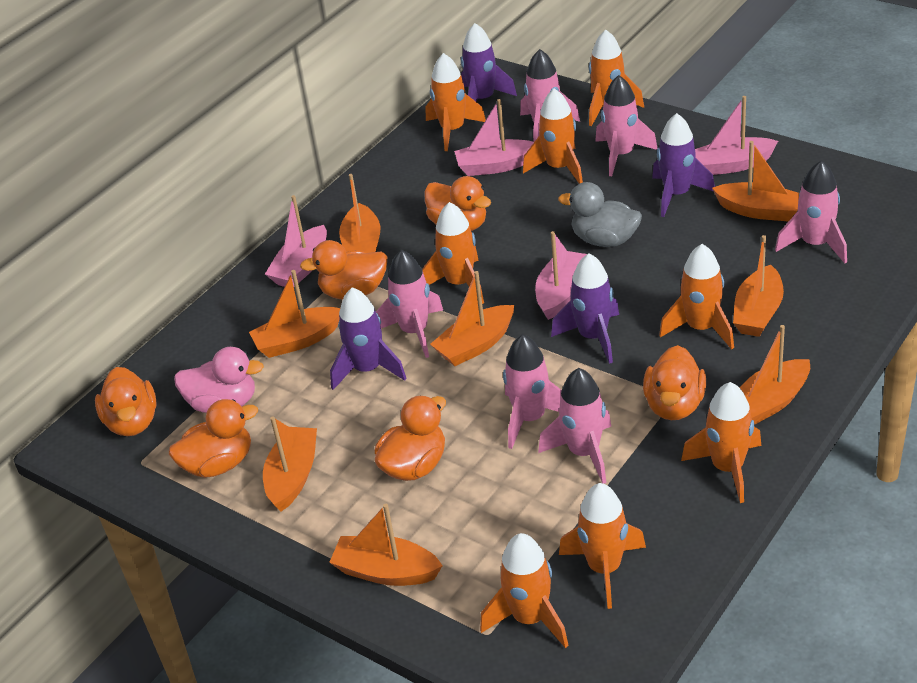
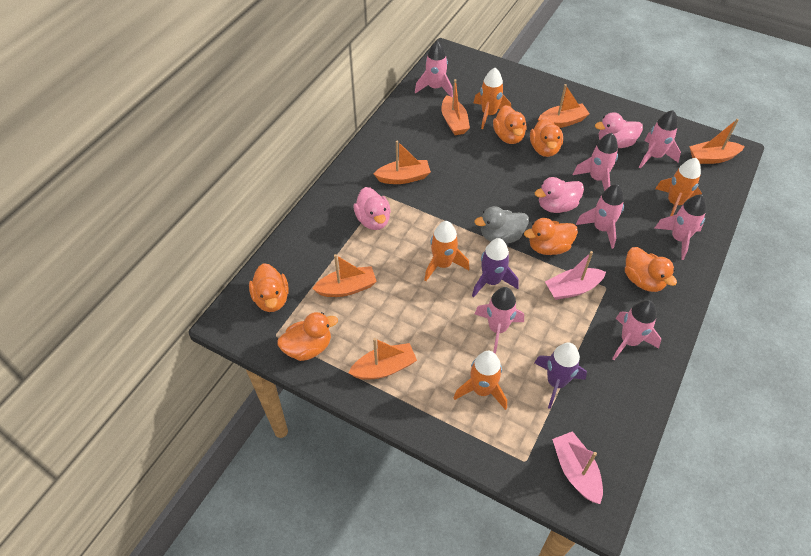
orange boat: [249,270,340,358] [263,417,317,512] [329,504,443,586] [339,174,381,253] [430,271,514,366] [712,141,799,222] [733,235,784,337] [739,325,810,425] = 8 -> [312,254,377,297] [348,338,417,380] [374,141,431,184] [442,79,470,135] [538,84,590,128] [689,119,745,164] = 6
orange rocket: [422,202,484,304] [425,53,486,151] [480,533,569,648] [523,89,583,184] [559,483,646,609] [589,30,644,126] [659,244,734,349] [681,382,761,503] = 8 -> [424,221,470,281] [454,351,507,410] [474,68,511,129] [655,158,702,216] = 4
pink boat: [265,195,327,287] [454,99,534,176] [535,231,587,320] [695,96,778,175] = 4 -> [545,251,606,300] [552,431,603,504] = 2
pink duck: [174,347,264,413] = 1 -> [353,187,391,230] [535,177,584,213] [595,112,643,148] = 3
pink rocket: [376,250,443,358] [503,334,561,449] [520,49,580,142] [538,368,611,484] [595,75,657,176] [775,160,847,263] = 6 -> [415,41,453,97] [475,287,524,354] [573,133,618,191] [576,184,624,249] [612,300,661,360] [639,110,681,168] [654,194,706,260] = 7
purple rocket: [330,287,407,390] [461,23,517,102] [551,253,619,364] [652,113,715,217] = 4 -> [472,238,519,298] [534,343,587,409] = 2

